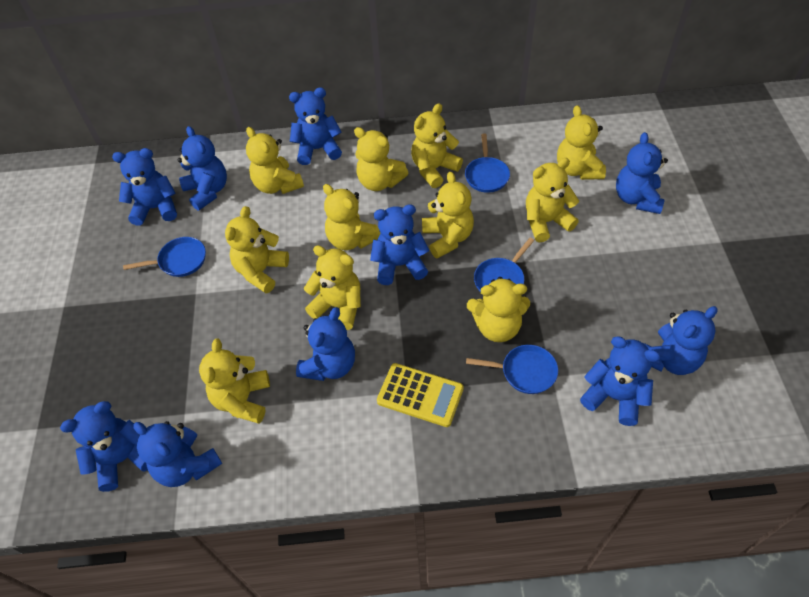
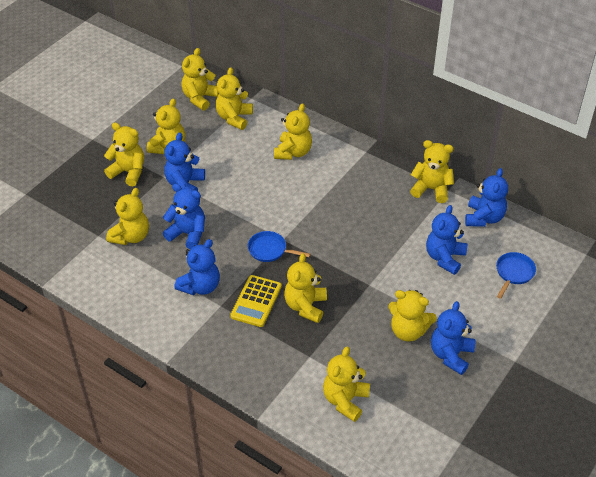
blue pan: [123,237,206,277] [465,133,510,193] [466,345,558,394] [474,238,535,293] = 4 -> [248,231,310,262] [496,252,536,299] = 2
blue teddy bear: [60,401,148,492] [112,148,177,226] [133,421,222,487] [178,126,227,211] [289,87,342,165] [296,307,355,381] [370,205,430,285] [580,336,661,426] [616,132,668,214] [644,306,717,375] = 10 -> [163,183,205,249] [164,132,205,191] [174,239,220,295] [426,205,467,275] [431,301,475,375] [465,168,508,227] = 6
yellow teddy bear: [199,339,270,424] [225,206,289,293] [246,127,304,194] [304,245,361,330] [323,184,380,250] [354,127,409,191] [411,103,463,188] [422,172,474,258] [467,277,530,342] [526,158,579,242] [557,105,606,180] = 11 -> [104,123,144,186] [106,188,149,245] [147,99,185,154] [181,48,219,111] [216,67,253,130] [274,103,312,160] [284,253,327,323] [323,347,370,422] [388,290,437,341] [410,140,454,203] = 10

